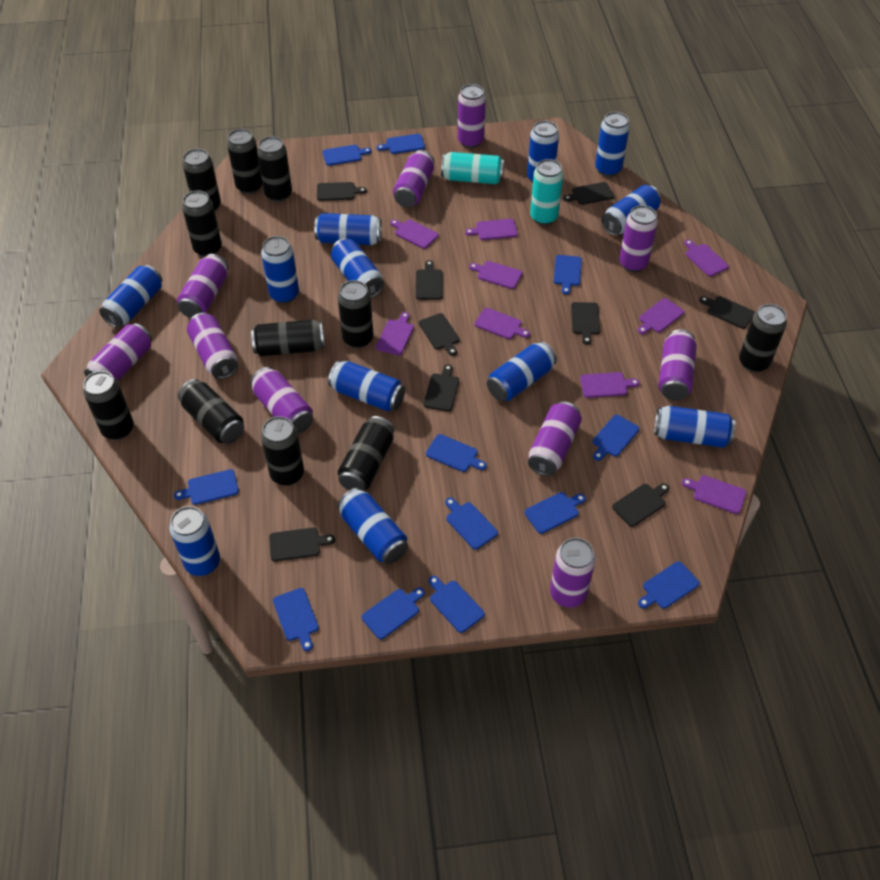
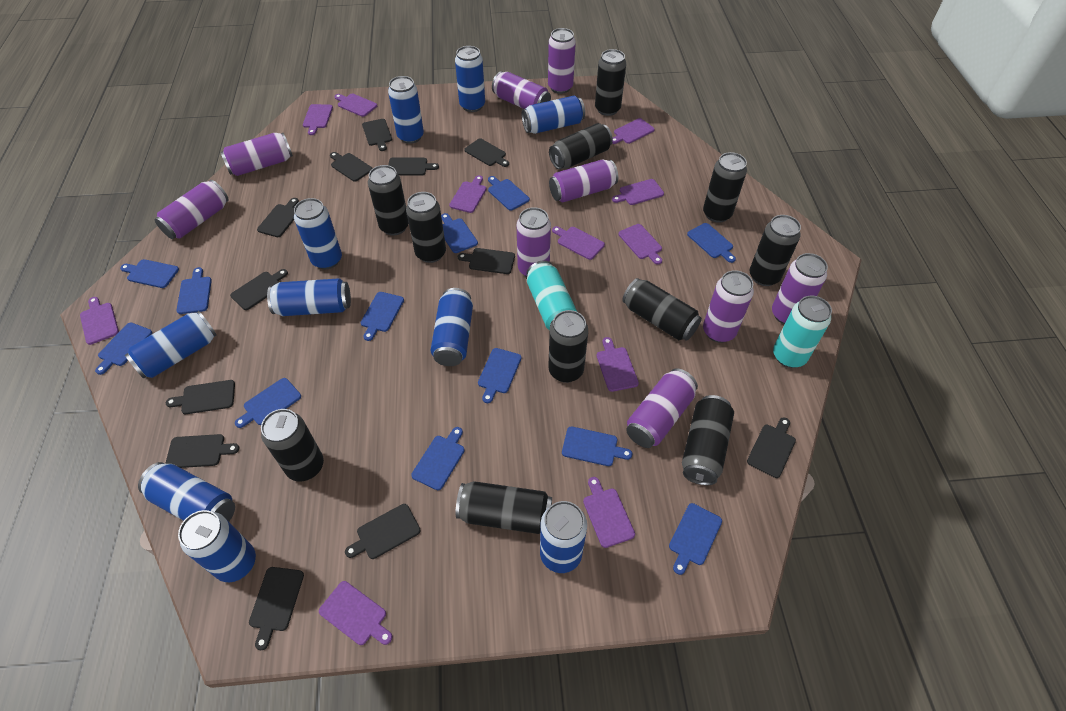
black cutting board: [269,527,335,561] [317,182,367,201] [416,260,442,300] [419,313,460,356] [424,364,459,412] [563,182,614,205] [571,302,600,345] [612,483,669,527] [699,296,755,329] = 9 -> [165,434,239,468] [166,380,235,414] [230,269,288,310] [249,567,304,650] [257,198,299,237] [330,152,373,182] [345,504,421,559] [362,119,392,151] [388,157,439,176] [458,248,515,274] [464,138,509,167] [747,417,796,478] = 12
blue can: [99,265,162,328] [169,506,220,576] [261,236,299,304] [314,213,382,245] [328,361,405,411] [331,238,384,298] [337,488,408,564] [487,341,557,401] [527,120,559,183] [595,112,630,177] [601,185,661,236] [654,406,736,448] = 12 -> [125,311,217,379] [138,462,235,521] [178,510,256,582] [267,278,351,316] [294,198,342,269] [388,76,424,144] [430,288,473,366] [455,46,485,112] [522,96,585,134] [540,501,587,573] = 10
purple can: [84,323,152,381] [177,254,228,318] [187,313,238,379] [250,367,313,433] [393,150,434,207] [458,84,486,148] [528,401,582,476] [550,538,596,608] [619,205,658,272] [658,329,697,400] = 10 -> [155,180,229,239] [220,133,293,176] [492,71,551,109] [517,207,551,277] [548,28,576,94] [549,159,618,202] [626,368,698,448] [703,270,754,343] [772,253,828,324] = 9
purple cutting board: [376,312,414,355] [390,219,439,249] [465,219,518,240] [469,261,523,289] [474,308,530,339] [580,372,640,398] [638,298,684,334] [682,475,746,514] [684,240,729,277] = 9 -> [80,297,119,345] [303,104,333,135] [319,581,393,645] [334,94,377,117] [449,175,486,213] [552,226,605,260] [583,477,635,548] [596,337,639,392] [612,118,655,144] [612,179,664,205] [618,224,662,265] = 11

